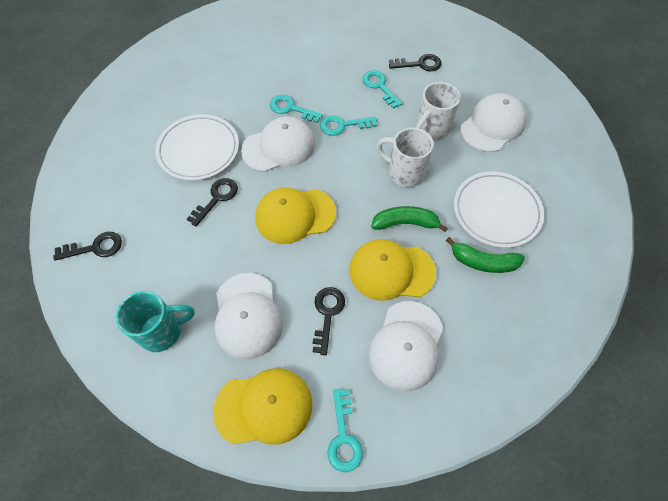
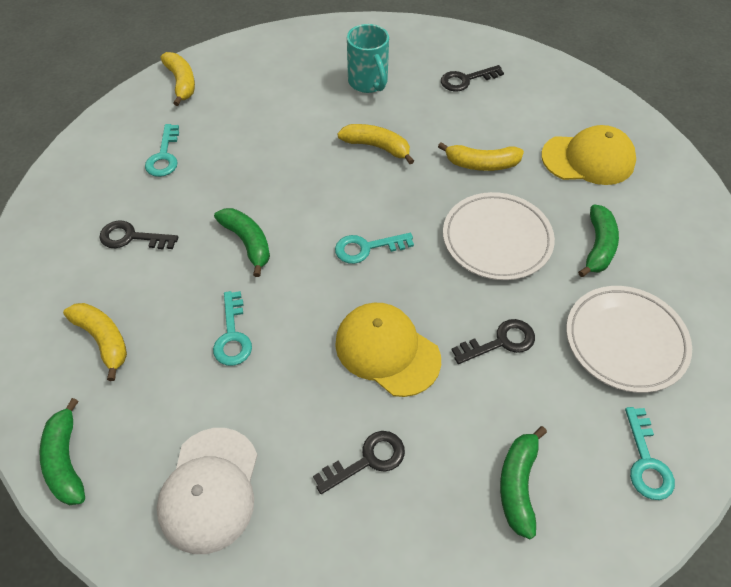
green banana: [371,206,448,232] [446,237,525,273] = 2 -> [39,398,85,505] [214,208,270,277] [500,426,547,539] [578,205,619,277] = 4
white cap: [214,273,283,359] [241,117,315,172] [369,301,443,391] [460,93,527,152] = 4 -> [157,428,257,554] = 1
white mug: [376,128,434,187] [416,82,461,141] = 2 -> none = 0
yellow banana: none = 0 -> [63,303,127,381] [161,52,195,106] [337,124,414,164] [438,142,524,171] = 4
yellow cap: [213,368,312,445] [256,187,336,244] [349,239,436,301] = 3 -> [335,303,441,397] [541,125,636,185] = 2

